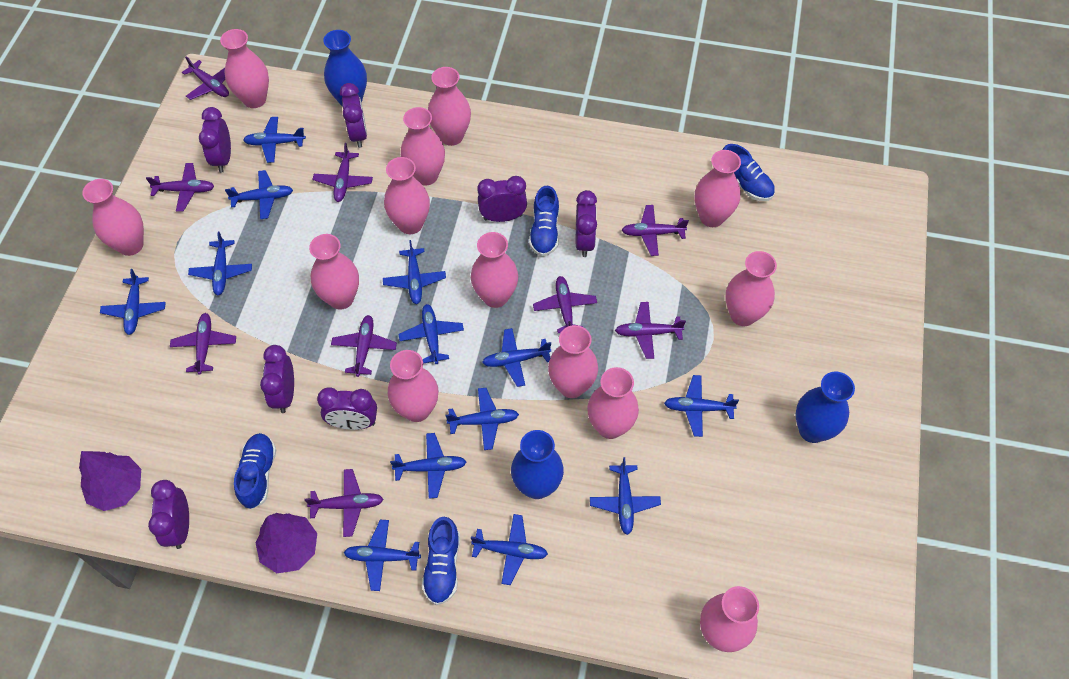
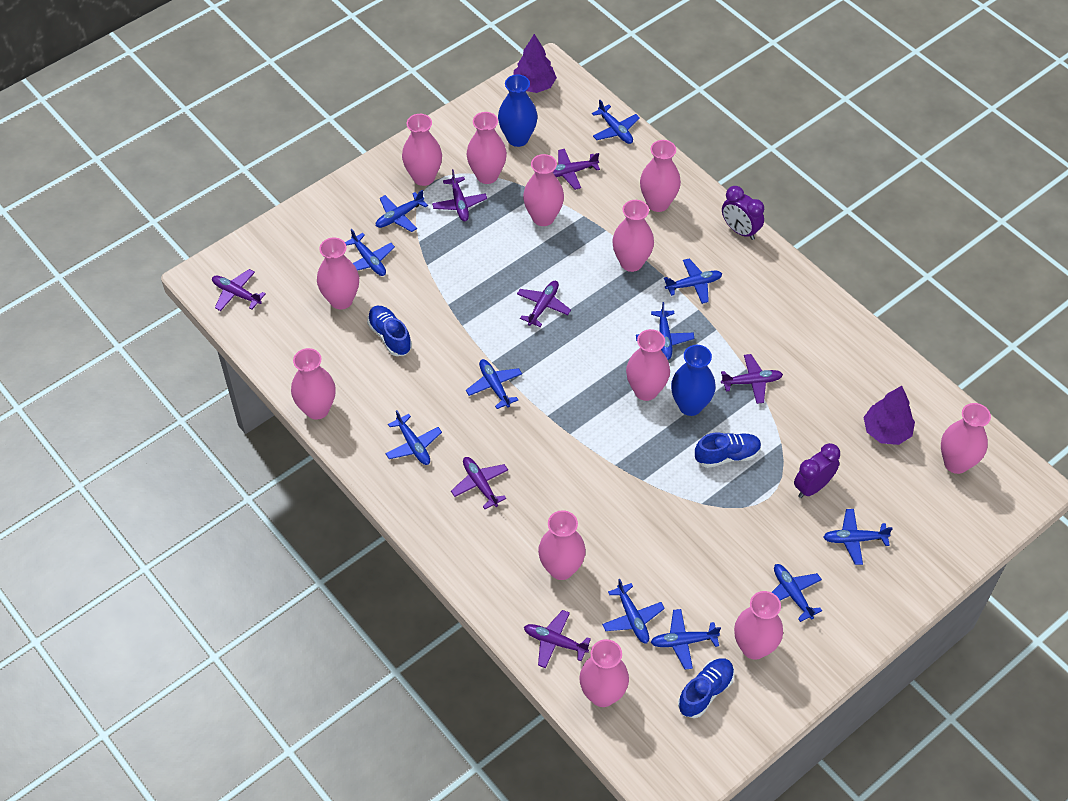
blue plane: [100,269,166,335] [188,231,252,295] [225,170,293,219] [243,117,306,163] [343,520,421,591] [383,240,446,304] [390,433,466,499] [399,304,464,364] [446,388,519,450] [471,514,548,585] [482,328,551,387] [590,457,661,535] [664,375,739,437] = 13 -> [345,229,395,276] [376,189,428,232] [385,410,442,465] [466,359,522,409] [592,100,640,144] [602,579,665,644] [636,302,694,360] [651,609,721,670] [664,258,722,304] [771,564,822,622] [823,509,893,565] = 11
blue shoe: [234,433,276,509] [422,517,460,605] [529,186,559,256] [722,144,775,201] = 4 -> [367,306,412,356] [678,658,735,718] [695,433,761,468] = 3
blue vase: [323,30,367,107] [511,430,564,499] [795,372,855,443] = 3 -> [498,74,538,147] [671,345,716,416] = 2
pink vase: [82,179,144,256] [220,29,269,108] [309,234,359,310] [384,157,430,234] [388,350,439,422] [401,107,445,186] [428,67,471,146] [471,232,518,308] [548,325,598,398] [587,367,639,439] [695,150,741,227] [700,586,759,652] [726,251,777,326] = 13 -> [291,348,336,420] [317,238,359,309] [402,114,442,186] [466,112,507,184] [523,154,564,226] [538,510,586,580] [579,639,629,707] [612,200,654,272] [626,329,670,401] [640,140,681,212] [734,591,783,660] [941,403,991,474] = 12
purple clock: [148,480,189,549] [199,107,231,173] [260,345,294,413] [317,387,377,430] [340,83,367,148] [477,176,527,222] [576,190,597,257] = 7 -> [722,186,764,240] [794,443,840,498] = 2
purple plane: [146,163,214,211] [170,313,236,375] [182,56,229,100] [304,469,384,537] [312,143,373,202] [331,315,397,377] [533,276,597,333] [615,302,686,359] [622,205,689,256] = 9 -> [212,269,266,311] [432,169,487,221] [451,457,508,509] [517,281,571,327] [524,610,591,668] [553,149,600,190] [721,354,783,404] = 7

